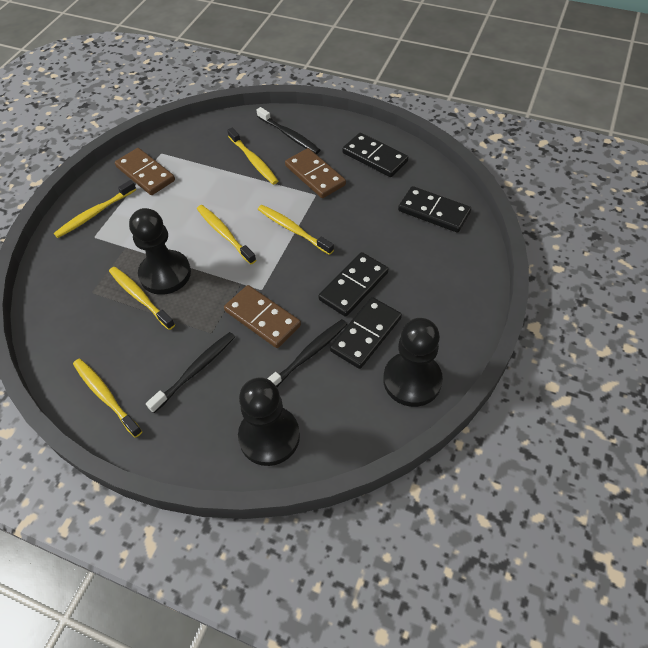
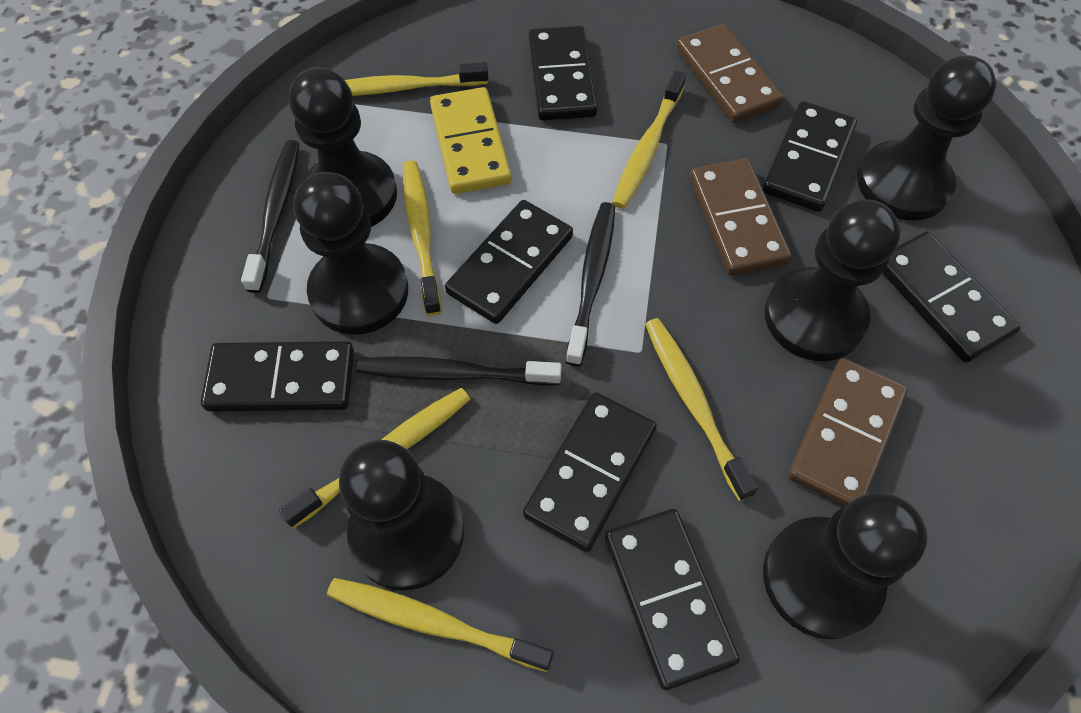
black domino: [319,252,389,317] [330,297,402,369] [342,133,408,177] [398,186,471,233] = 4 -> [201,341,354,412] [445,200,573,324] [523,392,657,552] [529,26,597,120] [605,509,740,691] [762,101,857,212] [883,232,1020,363] = 7
black pawn: [129,208,191,295] [238,377,300,466] [383,318,443,407] = 3 -> [289,67,397,227] [293,172,408,335] [339,440,464,590] [763,492,927,639] [765,199,901,361] [857,55,996,221] = 6
yellow domino: none = 0 -> [430,87,512,194] = 1

